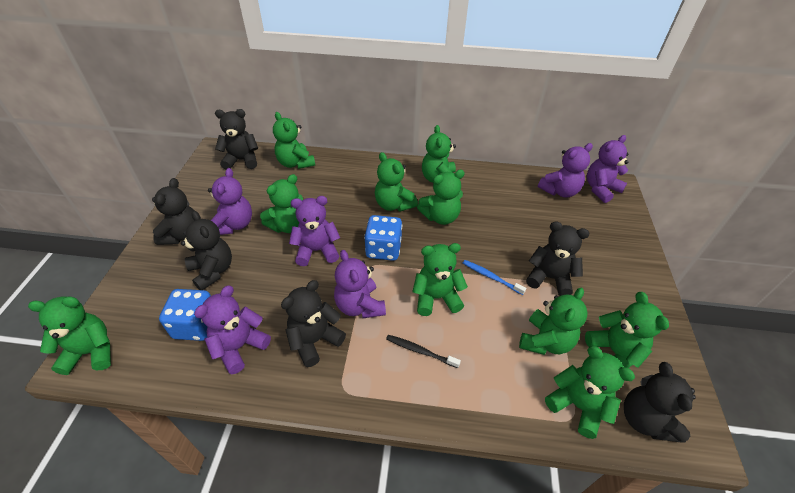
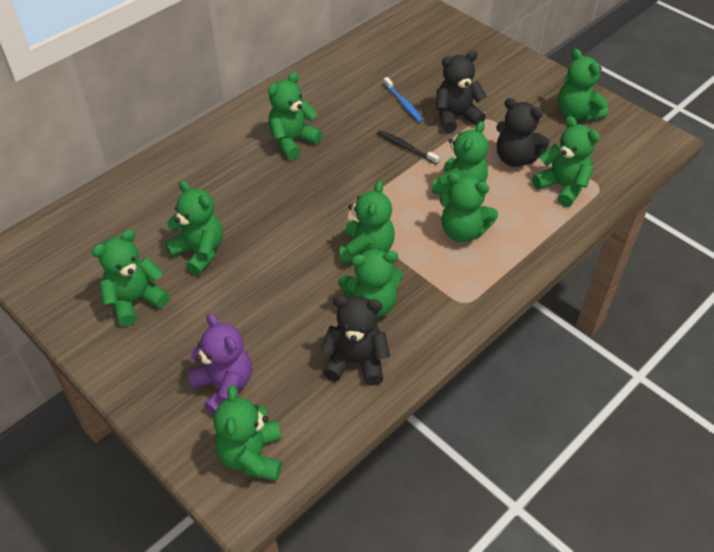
black teddy bear: [152,178,195,245] [181,211,232,290] [215,109,258,170] [281,280,346,367] [526,221,589,296] [624,362,696,443] = 6 -> [320,296,390,386] [436,51,487,133] [496,98,550,167] = 3
blue dice: [159,289,211,341] [364,215,402,261] = 2 -> none = 0
purple teddy bear: [194,285,271,374] [208,168,252,235] [289,196,340,266] [334,250,386,318] [538,143,593,198] [587,135,629,203] = 6 -> [187,313,252,415] = 1

